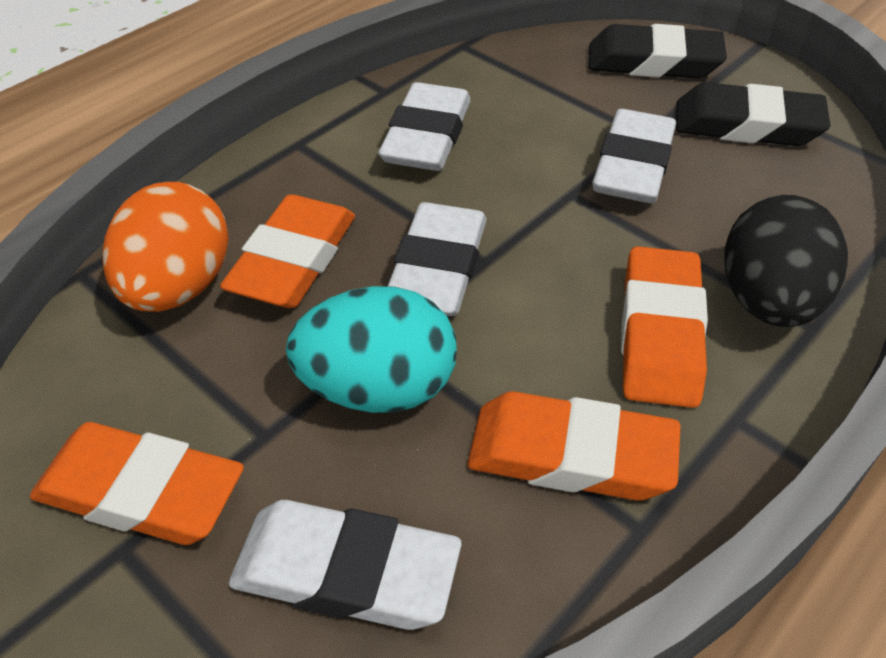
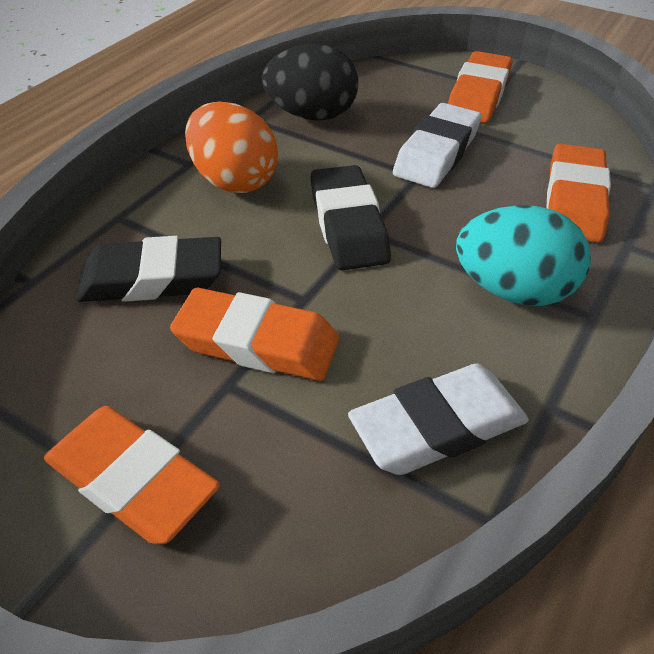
white eraser: [229,500,462,630] [378,82,471,171] [387,202,487,316] [592,109,676,203] = 4 -> [348,364,529,475] [393,103,482,188] = 2

